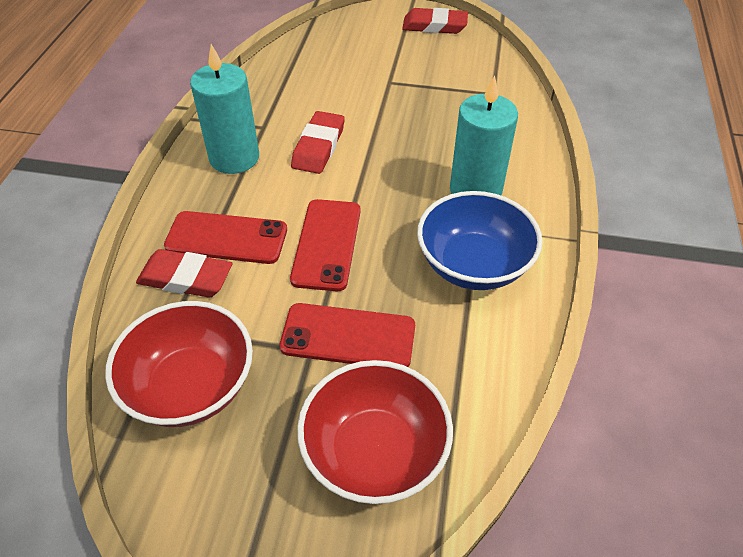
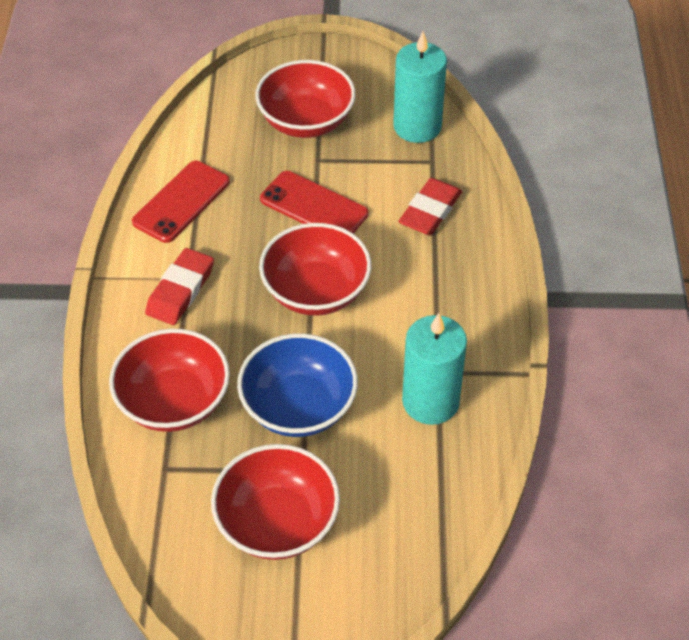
red bowl: [105,301,253,427] [297,360,453,504] = 2 -> [109,329,230,432] [211,444,340,560] [255,60,356,138] [259,223,372,316] = 4
red eraser: [136,249,233,298] [291,111,345,174] [402,8,468,34] = 3 -> [145,248,214,325] [398,178,462,236] = 2
red phone: [164,211,287,264] [279,303,415,367] [290,199,361,291] = 3 -> [132,161,230,243] [260,171,368,234] = 2

